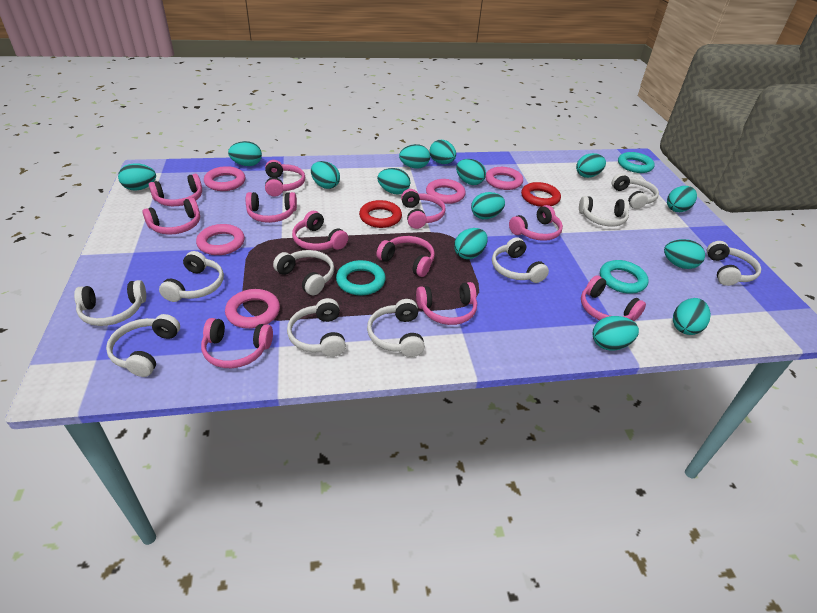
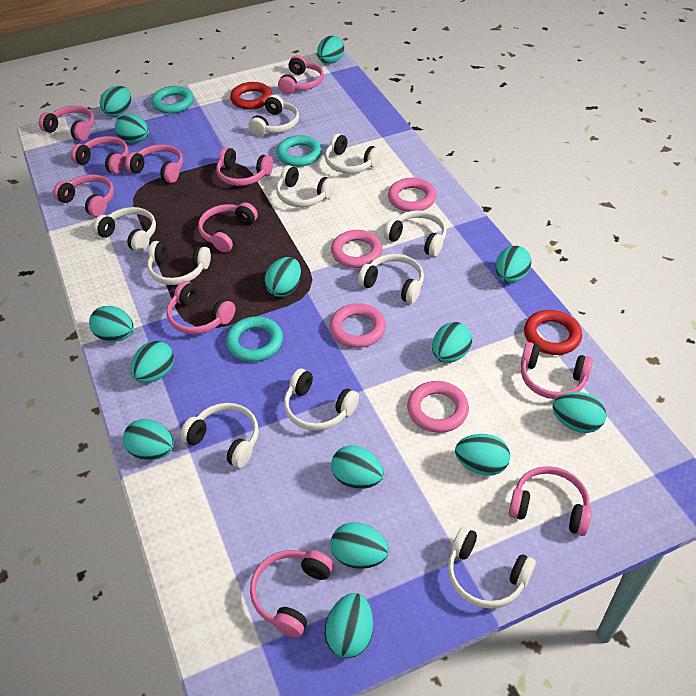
pink ring: [196,224,245,255] [204,166,246,191] [225,289,280,329] [426,179,466,204] [486,167,523,190] = 5 -> [330,303,386,348] [331,230,383,268] [388,178,436,212] [407,381,469,433] = 4

